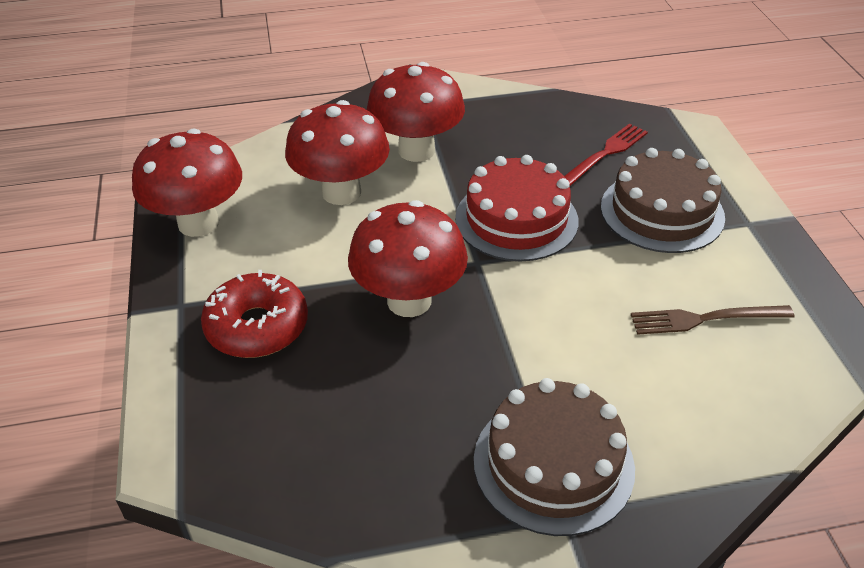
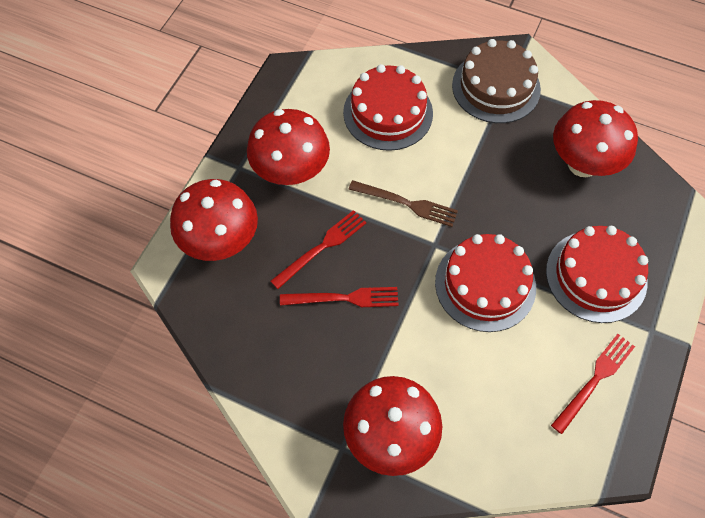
brown cake: [474,378,635,536] [601,148,725,253] = 2 -> [452,39,541,123] = 1
red cake: [455,155,579,261] = 1 -> [343,64,433,151] [435,234,536,332] [546,226,648,323] = 3
red donut: [201,270,308,358] = 1 -> none = 0
red fork: [564,123,648,187] = 1 -> [271,210,366,289] [280,287,398,307] [551,334,635,434] = 3

